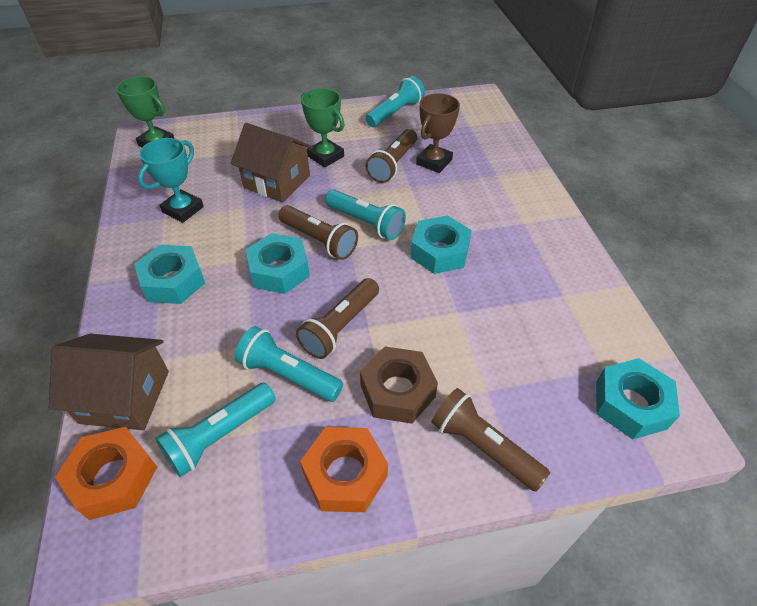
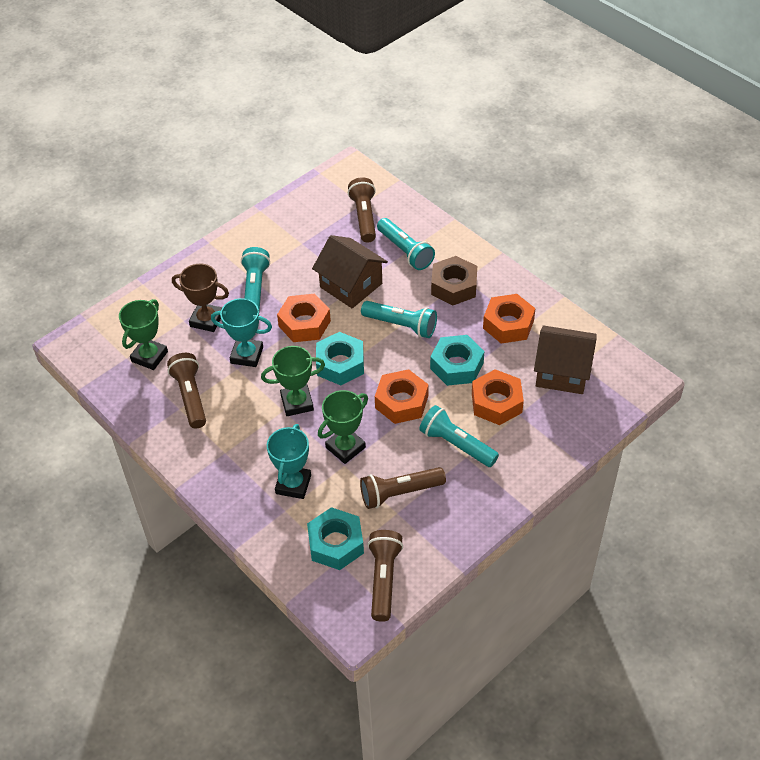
green trophy: [116,76,175,147] [301,88,344,167] = 2 -> [119,299,168,370] [261,346,325,416] [318,390,368,464] = 3
orange nut: [55,427,157,520] [300,427,388,512] = 2 -> [277,294,331,342] [375,369,429,424] [472,369,524,425] [483,294,536,344] = 4
turquoise nut: [134,245,205,304] [246,233,310,294] [410,216,472,274] [596,358,680,439] = 4 -> [307,507,364,570] [316,332,364,385] [430,335,484,386] = 3
turquoise trophy: [138,138,204,223] = 1 -> [211,298,272,367] [267,424,311,499] = 2

